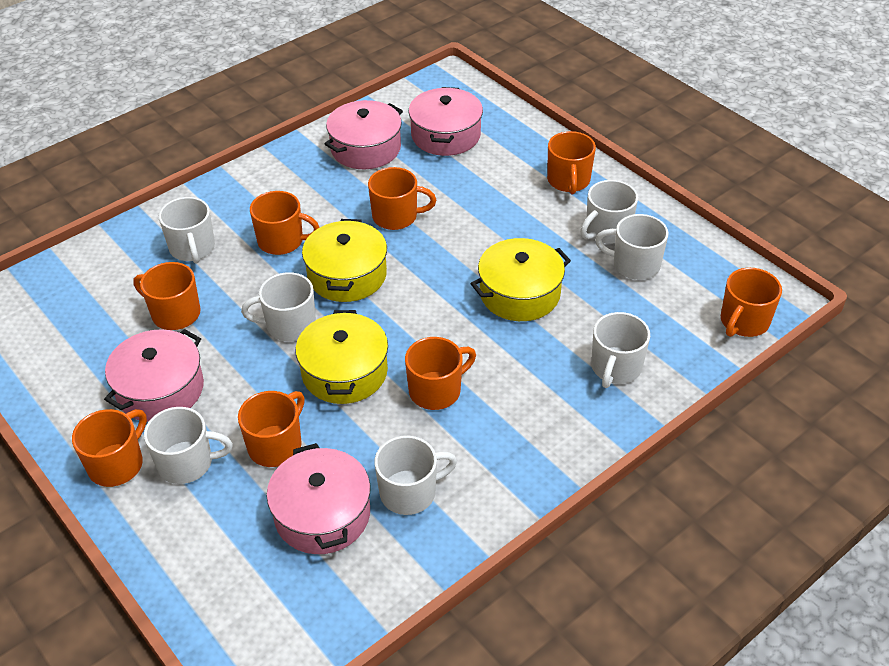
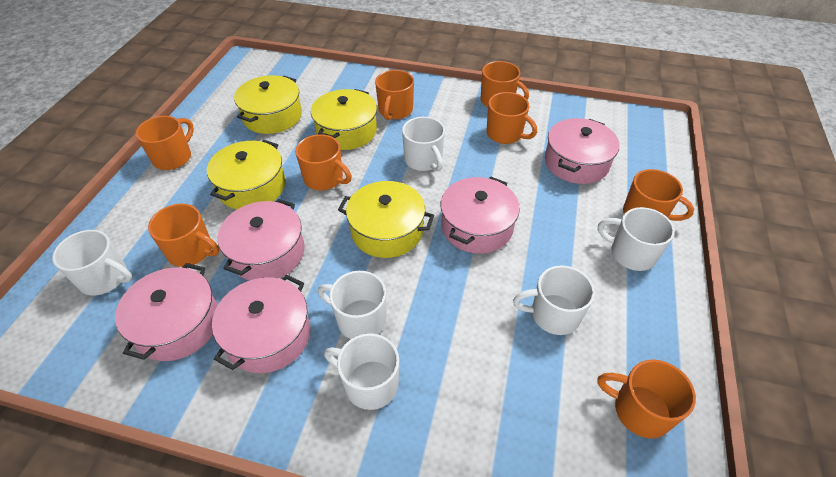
pink pot: [104,329,204,422] [267,443,371,554] [324,100,403,169] [408,87,483,156] = 4 -> [115,263,218,361] [212,275,311,373] [218,199,305,281] [441,177,520,254] [545,118,620,184] = 5
white mug: [144,407,233,484] [159,197,215,264] [241,272,316,341] [375,436,457,515] [580,180,638,244] [591,312,650,388] [595,214,668,280] = 7 -> [52,230,132,296] [318,271,386,339] [324,333,399,410] [402,117,445,172] [513,266,595,335] [598,207,675,271] = 6
yellow pot: [296,310,388,404] [302,219,387,302] [470,238,571,321] = 3 -> [207,140,285,210] [234,75,302,134] [311,89,377,150] [338,181,434,258] = 4

